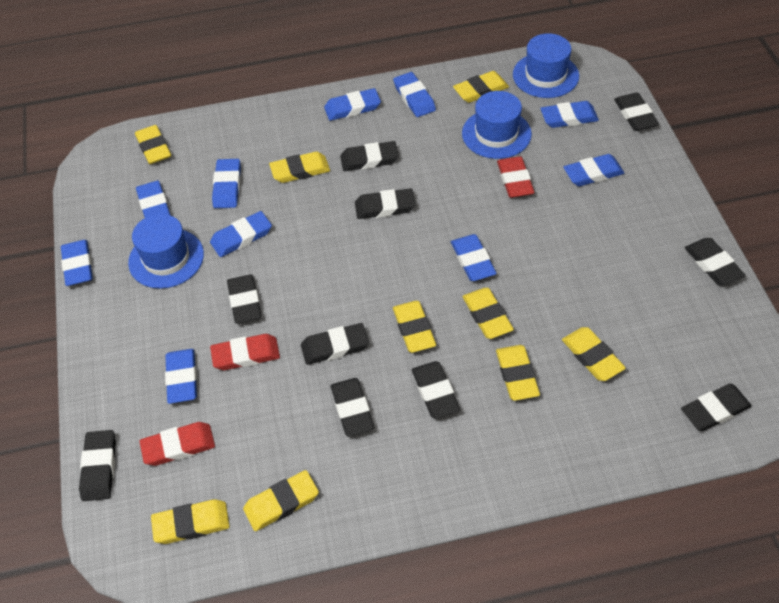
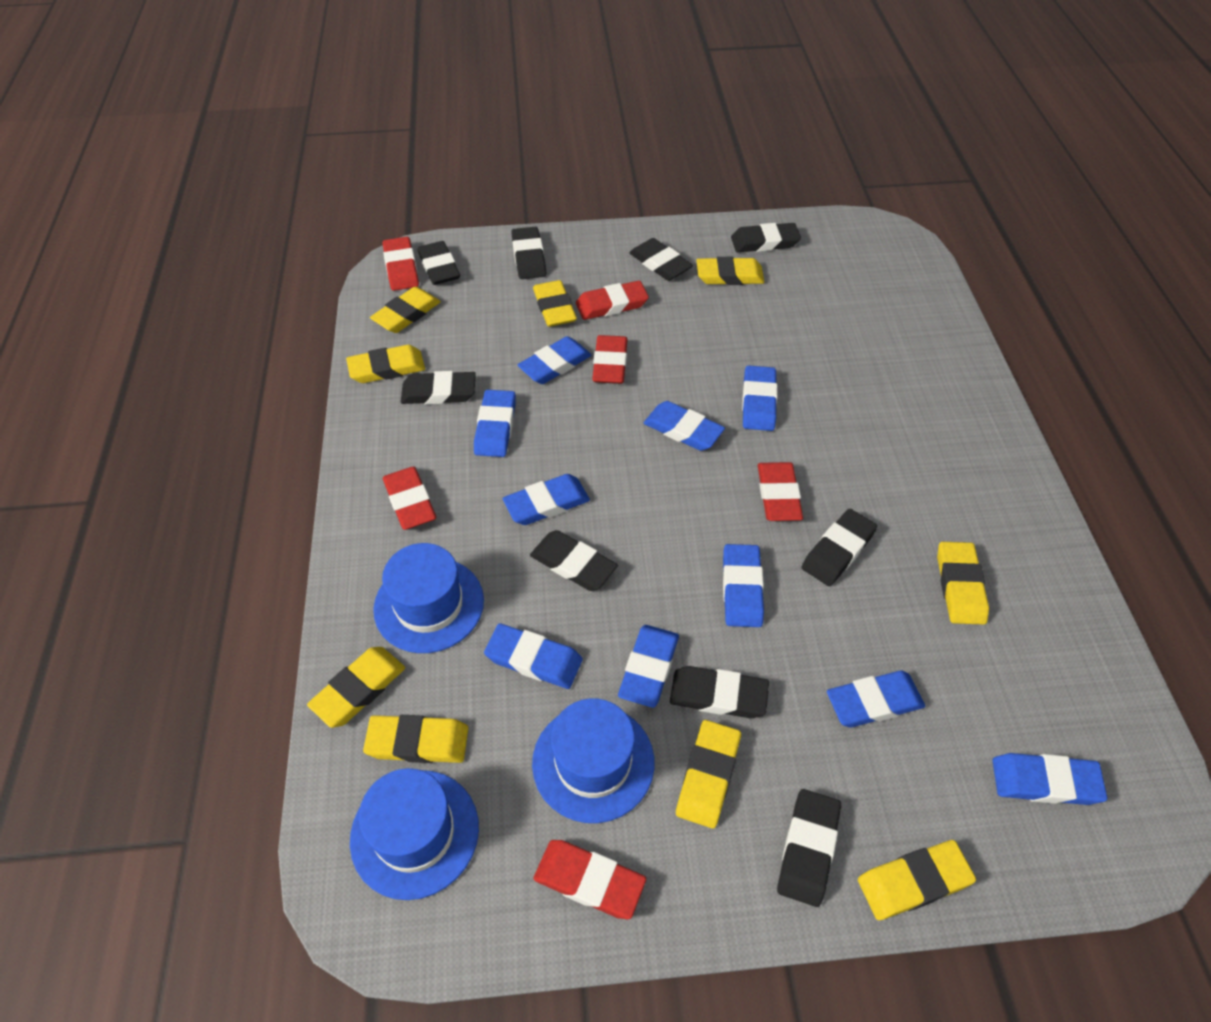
black eraser: [79,430,116,501] [227,274,262,324] [301,323,369,365] [331,378,374,437] [340,141,399,171] [355,188,416,219] [412,361,460,419] [614,92,659,131] [681,383,752,431] [685,238,746,286] = 10 -> [401,371,476,404] [417,241,460,285] [511,226,546,279] [530,530,618,591] [629,238,693,281] [670,666,769,718] [731,223,801,252] [777,789,841,907] [802,509,877,586] = 9
red eraser: [139,422,215,466] [210,334,280,370] [497,156,535,198] = 3 -> [383,237,419,291] [383,466,436,530] [533,840,646,919] [576,281,649,320] [592,335,627,384] [758,462,803,521] = 6

